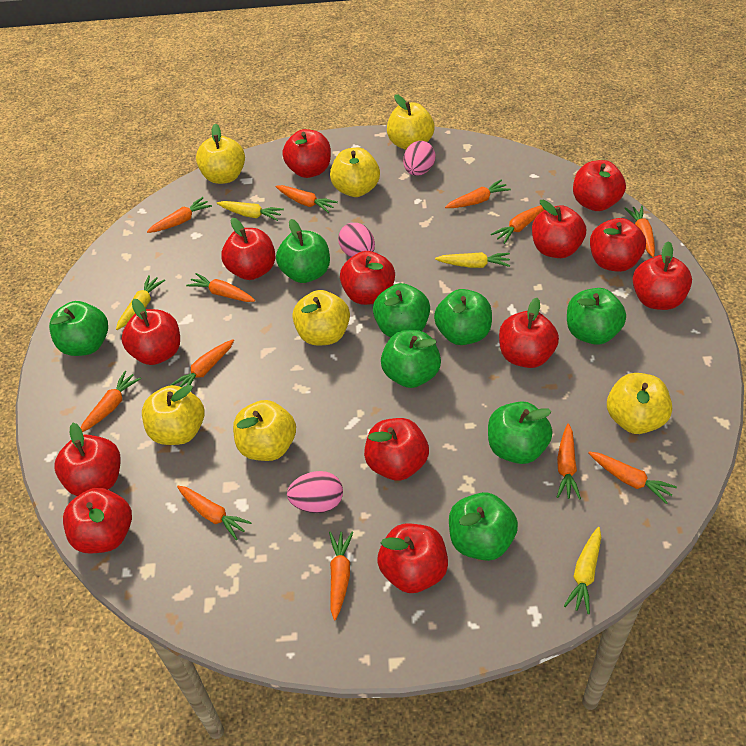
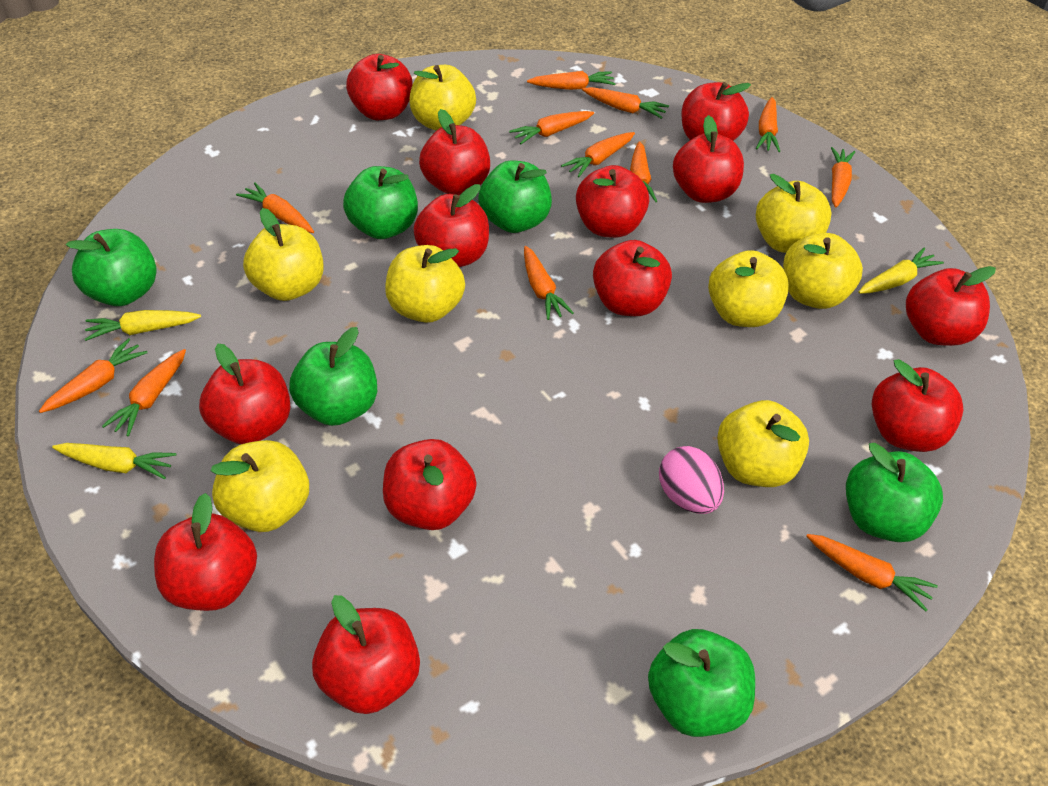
green apple: [49,301,108,356] [276,219,330,283] [373,283,430,337] [381,330,441,388] [434,289,492,345] [449,492,518,561] [488,401,553,464] [567,288,626,345] = 8 -> [66,229,156,306] [289,327,377,426] [343,166,418,239] [478,160,552,233] [648,629,755,737] [846,443,943,542] = 6
pink egg: [287,471,343,513] [338,223,375,257] [403,141,436,176] = 3 -> [659,446,724,514] = 1
yellow apple: [142,385,204,445] [196,124,245,184] [233,400,296,461] [292,290,350,346] [330,148,380,197] [387,94,435,150] [607,373,672,434] = 7 -> [211,440,309,532] [243,208,324,301] [385,245,465,323] [409,65,476,131] [708,250,789,327] [717,400,809,487] [756,174,831,253] [783,233,863,309] = 8
yellow carrot: [116,275,165,330] [217,201,284,221] [435,252,510,268] [564,527,601,614] = 4 -> [52,443,176,479] [85,310,201,341] [858,248,944,294] = 3

